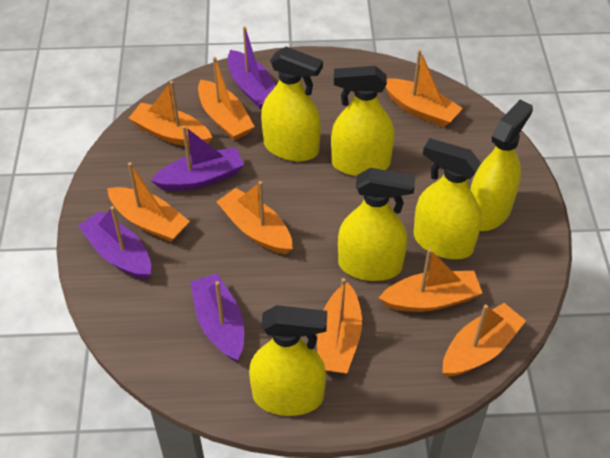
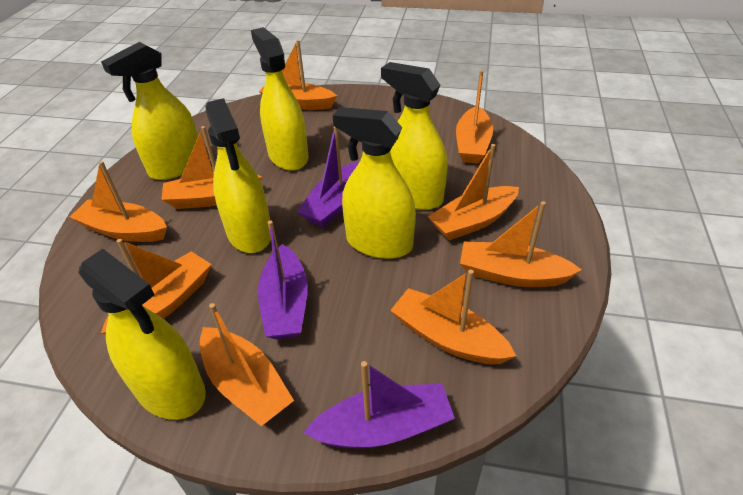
orange boat: [107,162,190,242] [129,81,213,147] [198,57,255,141] [216,181,293,254] [317,278,362,373] [379,249,482,312] [385,50,463,127] [442,303,526,377] = 8 -> [70,161,167,242] [101,239,212,335] [161,126,262,209] [200,303,294,426] [259,40,337,110] [390,269,516,364] [428,144,519,240] [456,70,493,164] [460,201,582,287] = 9
purple boat: [78,206,151,280] [151,125,244,191] [190,273,244,362] [228,26,276,109] = 4 -> [258,220,308,340] [297,127,360,227] [303,361,455,448] = 3

